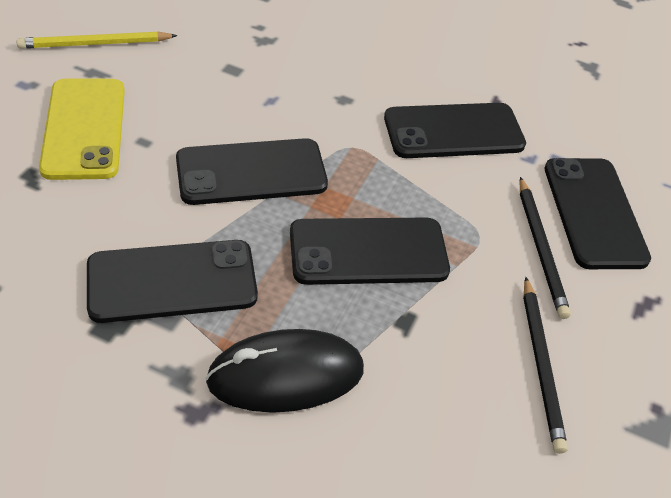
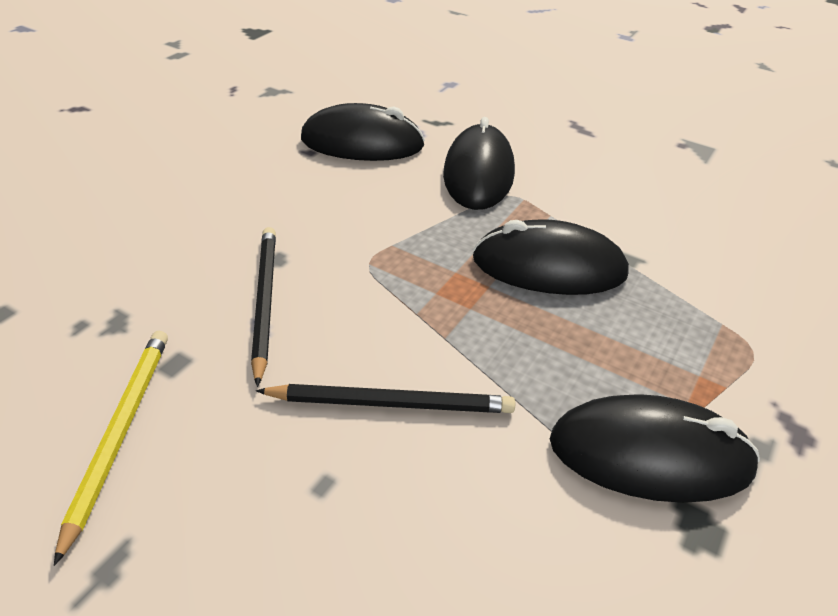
black mouse: [205,329,364,413] = 1 -> [301,103,425,161] [443,117,515,210] [473,219,629,295] [550,394,760,503] = 4
black phone: [87,240,258,323] [176,138,328,205] [290,218,450,285] [384,103,526,158] [544,158,651,269] = 5 -> none = 0
yellow phone: [39,79,125,180] = 1 -> none = 0

